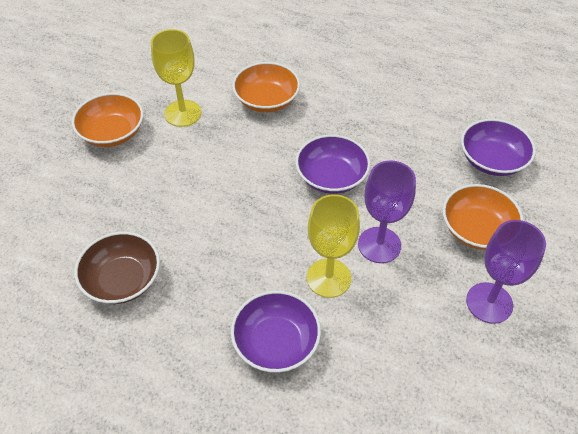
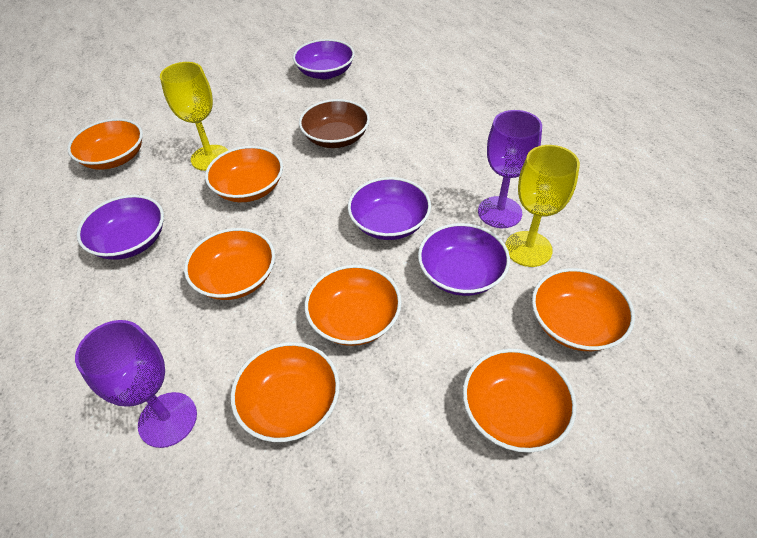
orange bowl: [72,93,144,147] [232,62,300,112] [443,184,524,250] = 3 -> [67,118,143,170] [184,228,275,300] [205,146,283,202] [231,342,340,442] [305,265,402,346] [463,349,577,453] [532,268,635,351] = 7
purple bowl: [231,291,321,373] [296,135,371,194] [461,119,536,176] = 3 -> [77,195,164,260] [293,39,355,79] [348,177,431,240] [418,223,510,296] = 4

